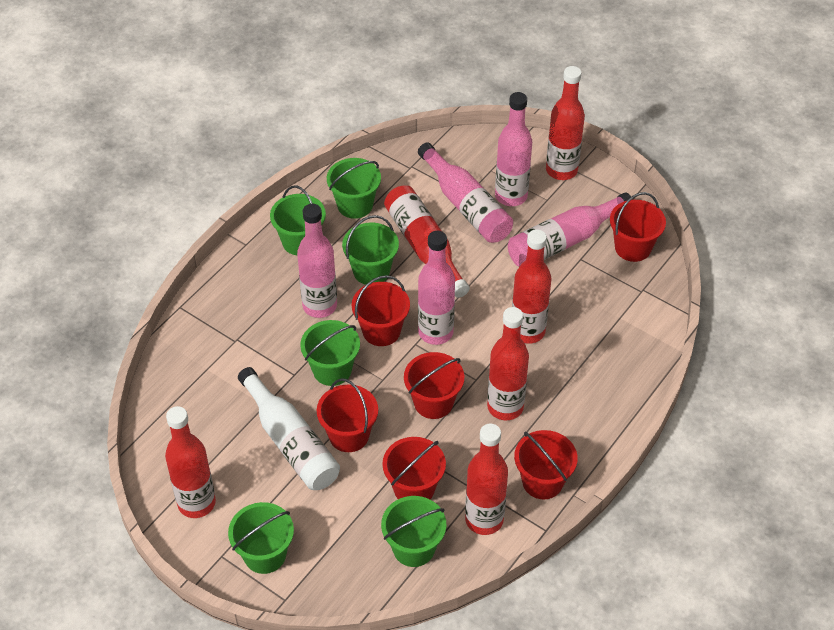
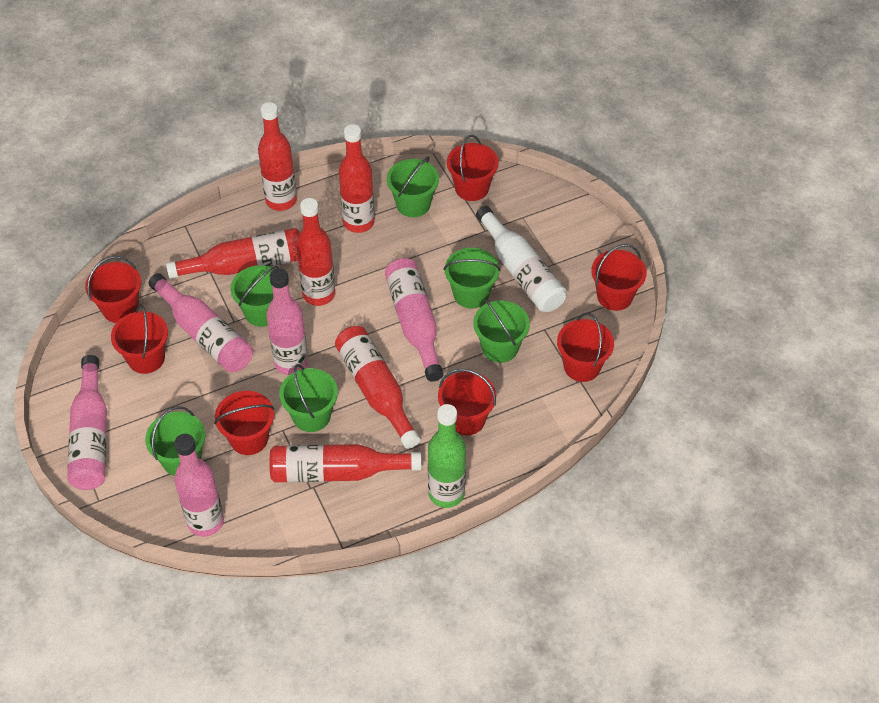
green bottle: none = 0 -> [428,404,466,508] = 1
red bucket: [317,378,378,452] [352,275,410,346] [382,437,446,499] [404,352,464,419] [514,430,578,499] [610,192,666,262] = 6 -> [85,256,141,323] [111,305,168,374] [214,391,275,455] [438,369,496,435] [447,135,499,201] [557,313,614,382] [591,244,647,311] = 7

